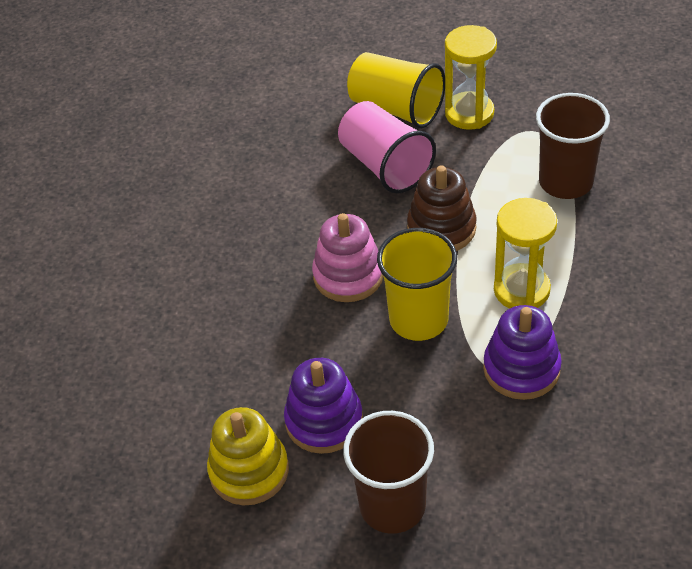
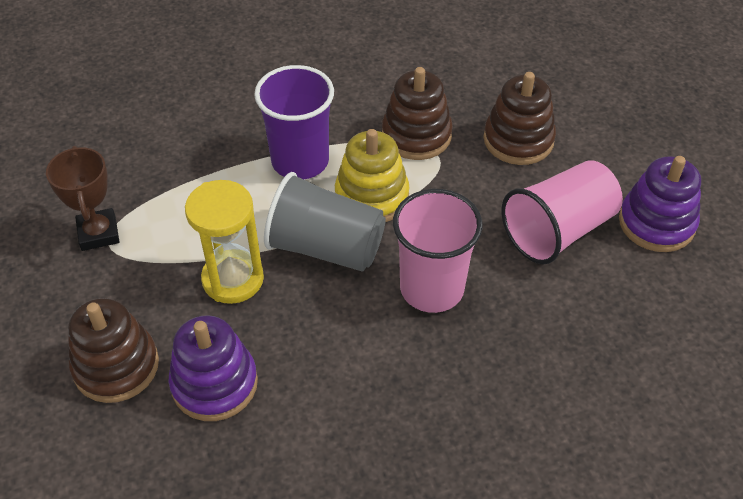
brown cup: [343,411,434,534] [536,93,610,199] = 2 -> none = 0
brown stacking toy: [407,165,476,251] = 1 -> [68,298,159,403] [382,67,453,160] [484,72,556,165] = 3
brown trophy: none = 0 -> [46,146,119,251] = 1
grey cup: none = 0 -> [264,172,386,271] = 1
pink cup: [338,101,436,193] = 1 -> [393,189,483,313] [501,160,623,264] = 2
pink stacking toy: [312,213,383,302] = 1 -> none = 0
purple cup: none = 0 -> [254,65,334,180] = 1
yellow cup: [347,52,445,128] [377,228,457,341] = 2 -> none = 0
yellow hourglass: [445,25,497,130] [494,198,557,309] = 2 -> [185,180,264,304] = 1

